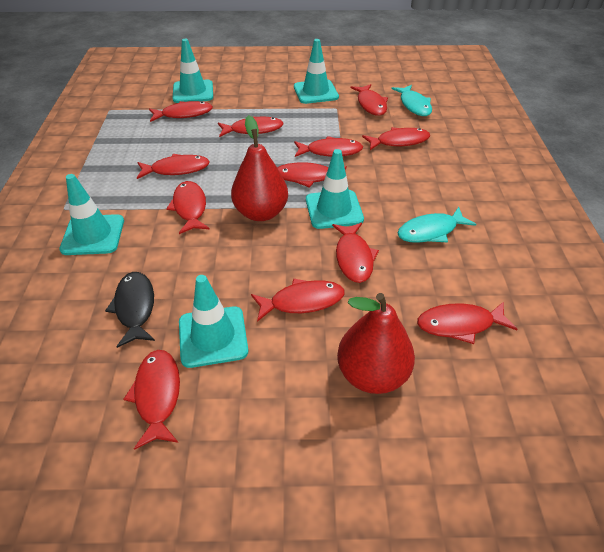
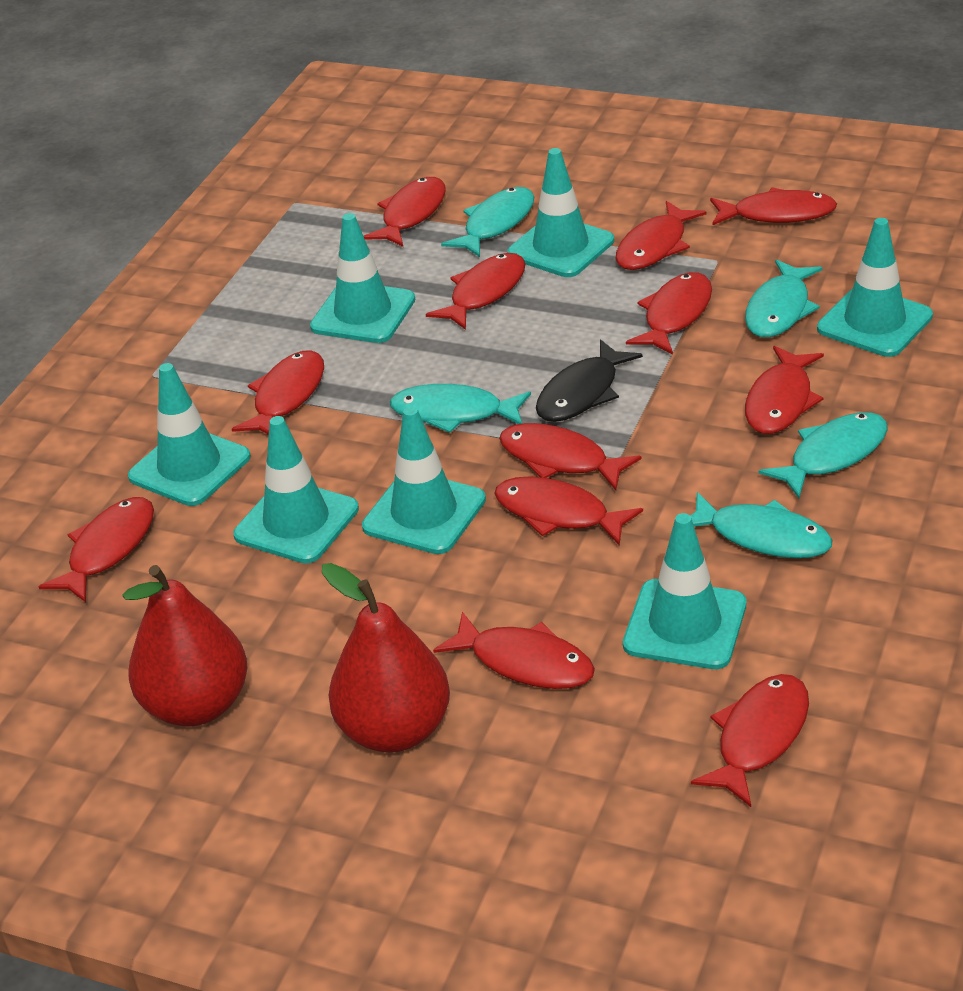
turquoise fish: [391,85,432,116] [398,207,476,243] = 2 -> [390,384,531,433] [441,187,534,257] [690,492,832,558] [745,259,823,337] [759,412,888,498] = 5
turquoise traffic cone: [59,174,124,255] [173,39,213,103] [179,275,248,368] [294,39,339,104] [306,149,364,229] = 5 -> [128,363,251,506] [233,416,359,563] [310,213,415,343] [362,406,486,554] [507,148,614,277] [623,513,746,669] [817,218,933,357] = 7

